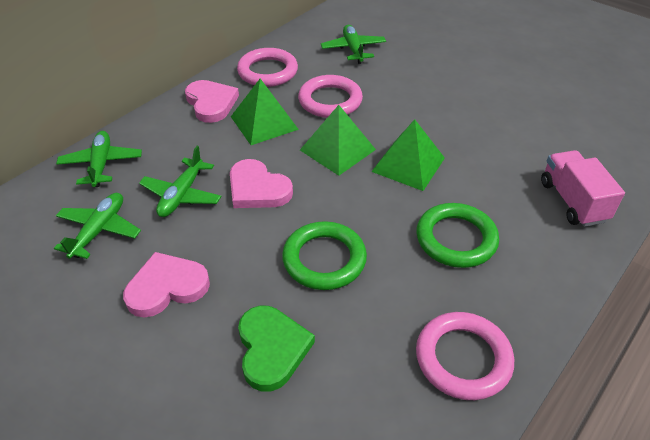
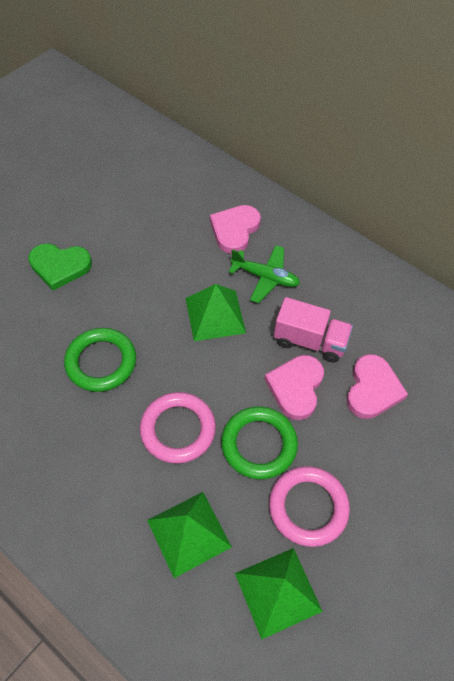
green plane: [54,193,141,259] [56,131,142,187] [139,146,221,217] [321,25,386,64] = 4 -> [229,245,300,303] = 1
pink ring: [237,48,298,87] [298,75,363,118] [416,312,514,400] = 3 -> [140,392,216,464] [269,466,350,547] = 2

